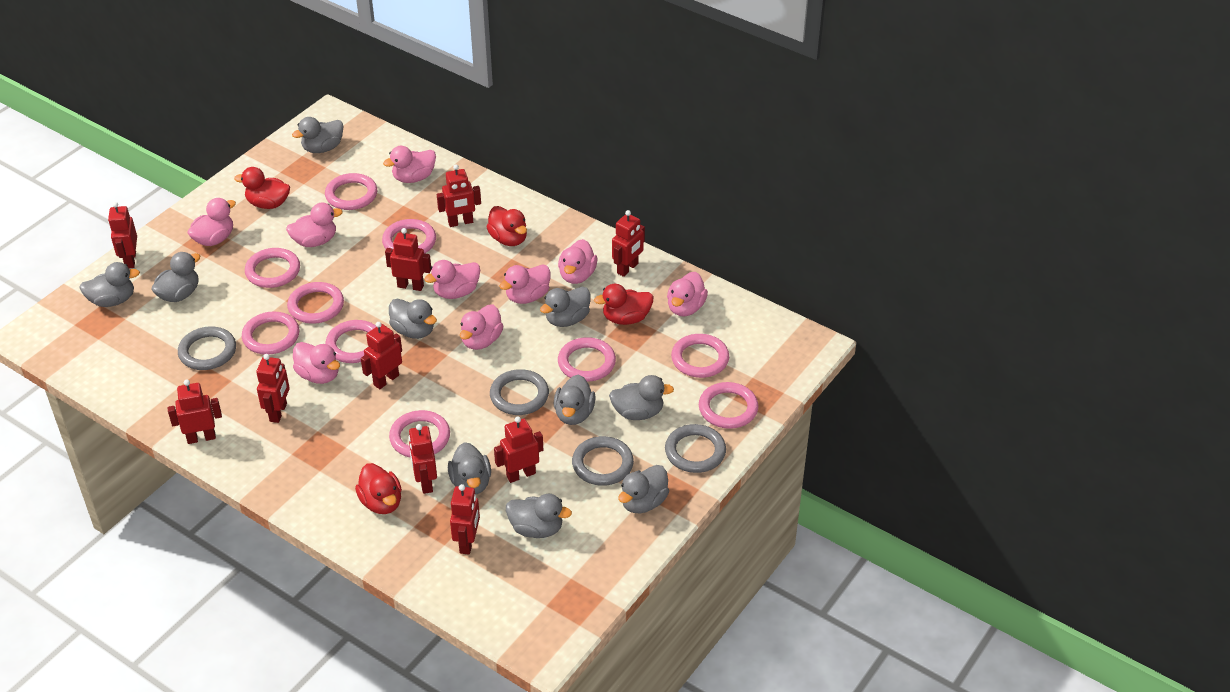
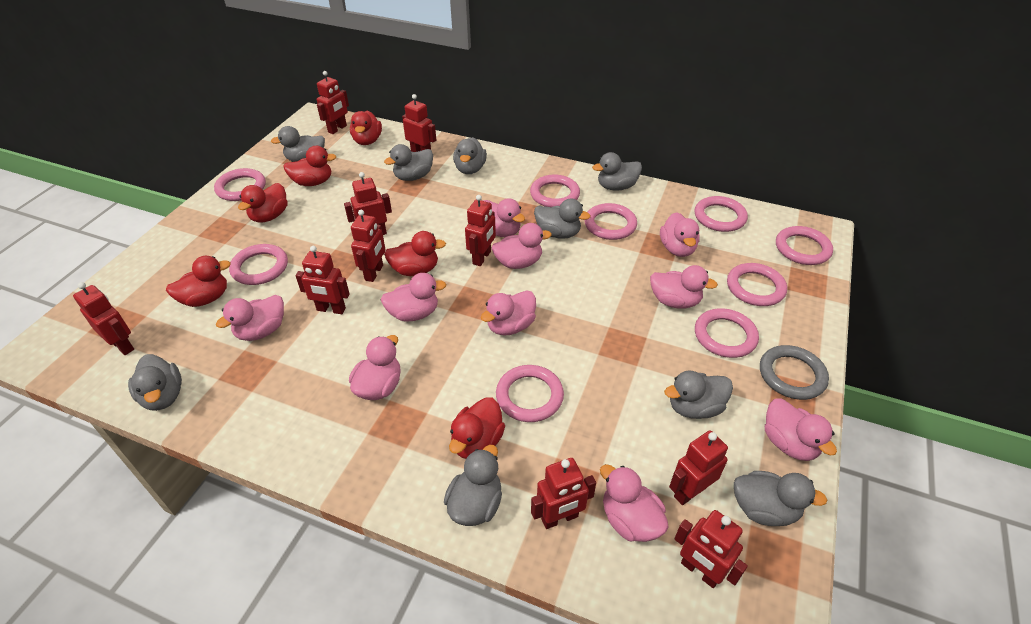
grey duck: [79,262,140,307] [151,252,200,302] [292,117,344,153] [389,299,437,339] [448,442,491,494] [506,494,572,538] [540,287,591,327] [554,375,596,425] [609,375,674,420] [618,465,669,513] = 10 -> [128,354,182,411] [271,126,325,162] [384,144,433,181] [444,445,502,526] [453,137,487,174] [534,198,590,239] [592,152,642,191] [664,370,733,419] [734,471,827,526] = 9
grey ring: [178,327,236,370] [490,369,549,415] [572,436,634,486] [665,424,726,473] = 4 -> [760,345,829,400] = 1
pink duck: [187,198,236,246] [286,203,343,247] [293,342,340,384] [383,146,436,183] [424,260,480,299] [460,304,503,350] [499,264,550,304] [558,239,597,284] [667,272,708,317] = 9 -> [216,295,284,341] [349,335,401,400] [381,273,447,322] [481,290,536,336] [483,198,525,237] [492,223,552,269] [600,464,669,542] [650,265,718,309] [660,212,700,257] [765,399,837,461] = 10
pink ring: [242,312,299,354] [245,248,300,288] [287,282,344,324] [325,173,377,210] [326,320,376,363] [382,219,436,253] [389,410,450,458] [558,337,616,382] [671,334,729,378] [699,382,758,429] = 10 -> [214,168,266,201] [229,244,288,285] [496,365,564,422] [530,175,580,207] [584,203,637,240] [695,196,748,232] [695,308,759,358] [727,263,787,306] [776,226,833,265] = 9
red duck: [234,167,290,209] [355,463,402,514] [486,206,527,246] [594,284,653,325] = 4 -> [166,256,231,307] [238,183,288,223] [283,146,337,186] [350,111,382,145] [384,231,446,276] [449,397,505,459] = 6

